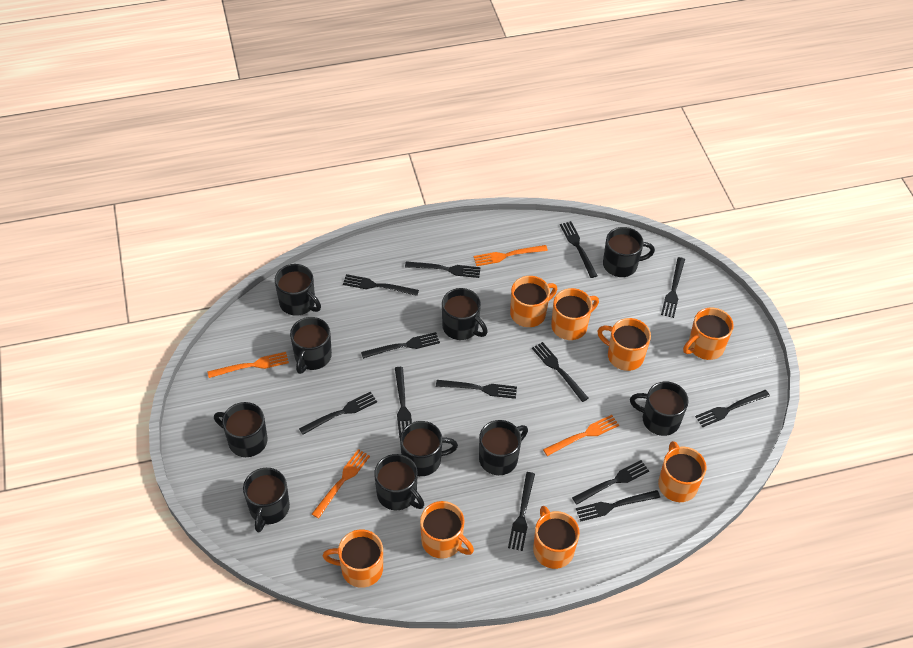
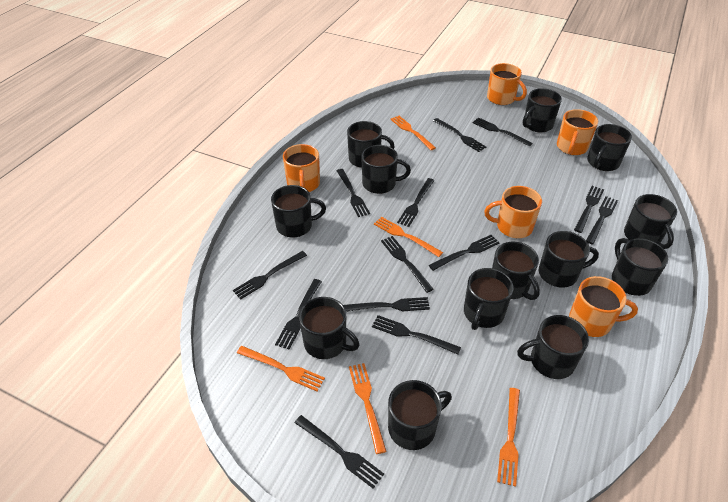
black mug: [214,402,268,457] [243,468,290,532] [275,264,321,316] [290,317,332,374] [374,454,424,510] [400,421,458,476] [442,288,488,340] [479,420,528,475] [603,227,655,277] [630,382,689,436] = 10 -> [271,185,326,238] [299,297,359,359] [347,121,395,168] [361,145,411,194] [388,380,452,450] [464,268,514,330] [492,242,540,300] [517,315,589,379] [523,88,562,132] [539,231,599,287] [587,124,632,171] [612,238,668,296] [624,194,677,249] = 13
orange fork: [207,352,289,378] [312,449,370,518] [473,245,548,266] [543,415,619,456] = 4 -> [237,346,325,391] [349,363,387,454] [374,217,443,257] [390,116,436,150] [497,388,520,487] = 5
orange mug: [323,530,383,588] [420,501,474,559] [510,276,557,327] [533,506,580,569] [551,288,599,340] [597,318,651,371] [658,441,706,502] [683,308,734,360] = 8 -> [283,144,320,192] [484,186,542,238] [487,63,527,105] [557,109,598,155] [569,276,638,337] = 5

